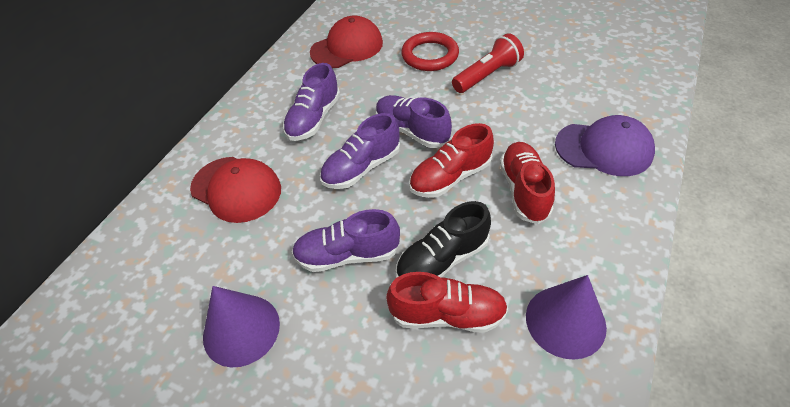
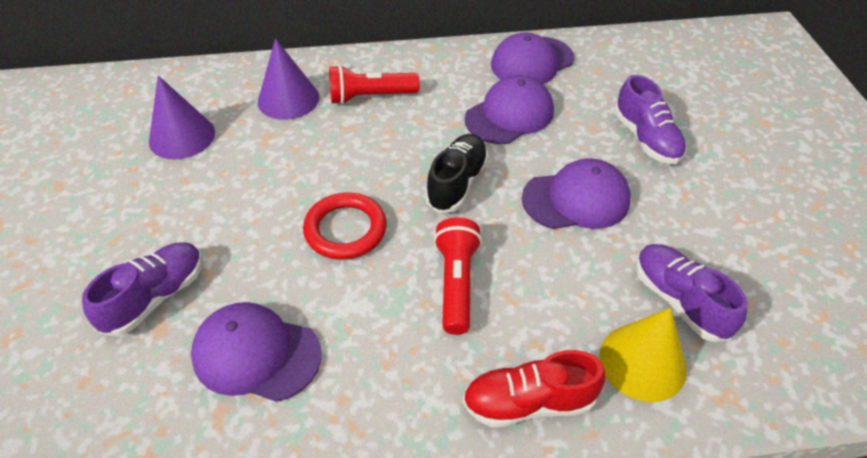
purple cap: [555,115,655,176] = 1 -> [191,302,322,402] [465,75,554,144] [491,33,574,84] [522,158,631,229] = 4
purple shoe: [283,63,340,141] [292,209,400,272] [320,113,400,189] [376,95,452,148] = 4 -> [82,242,203,336] [614,75,686,164] [636,244,748,342] = 3
red cap: [190,157,281,223] [310,16,383,68] = 2 -> none = 0
red flashlight: [452,33,524,93] = 1 -> [329,65,420,105] [434,217,482,335] = 2
red shoe: [386,272,508,333] [409,123,494,198] [500,142,555,224] = 3 -> [463,350,605,427] = 1
yellow cone: none = 0 -> [600,308,687,402] = 1

